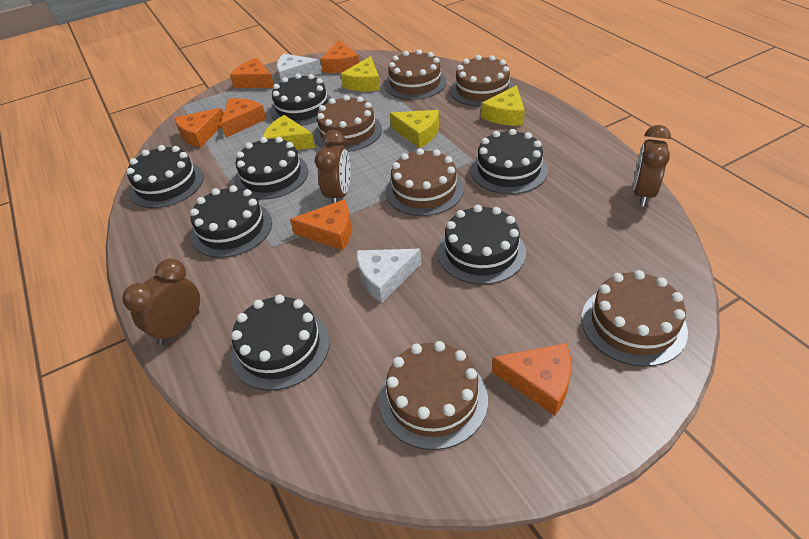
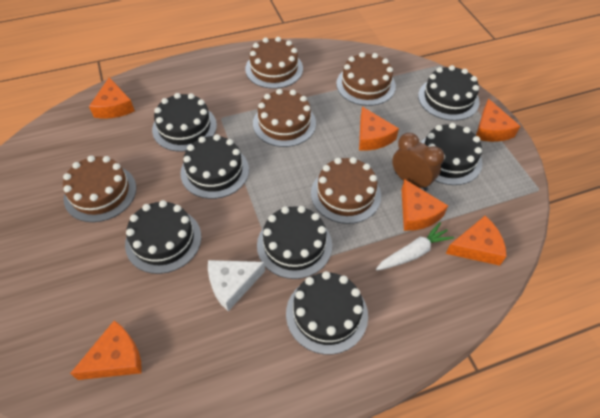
brown cake: [314,95,382,152] [379,341,488,450] [384,50,447,100] [386,148,464,216] [450,55,514,107] [581,270,688,367] = 6 -> [63,155,136,222] [245,37,303,89] [253,89,316,147] [311,157,381,224] [336,52,396,106] = 5
brown clock: [122,259,200,346] [315,130,351,204] [633,125,671,206] = 3 -> [392,133,444,191] = 1
white carrot: none = 0 -> [376,222,454,270] = 1
white cheese: [277,54,321,82] [357,249,421,303] = 2 -> [208,260,265,311] = 1
yellow cheese: [263,115,315,150] [341,56,380,92] [390,110,439,148] [481,85,525,126] = 4 -> none = 0

